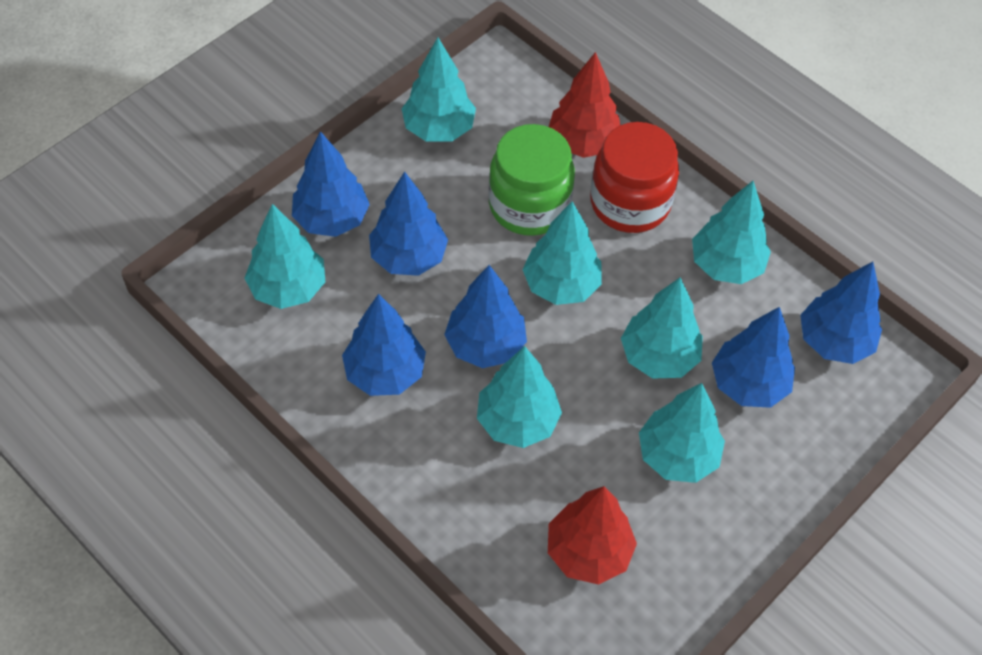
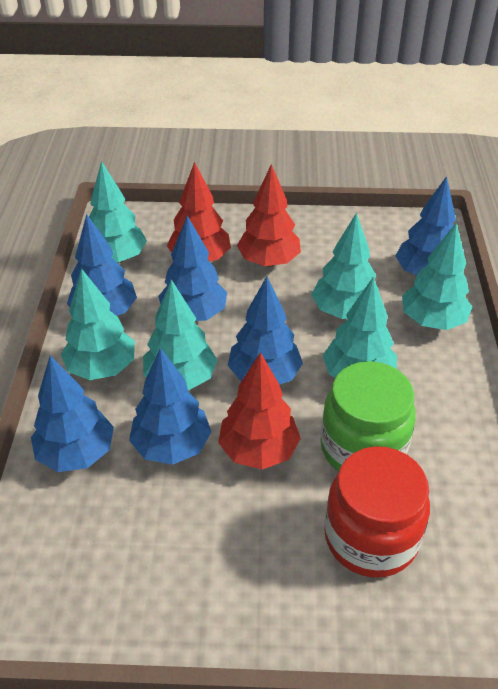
red tree: [548,486,637,585] [549,52,620,158] = 2 -> [167,162,231,262] [218,352,301,469] [237,164,301,267] = 3
turquoise tree: [244,204,325,309] [401,38,476,142] [477,346,562,448] [522,201,602,305] [621,277,703,379] [639,383,725,483] [692,181,771,284] = 7 -> [61,269,135,380] [89,161,147,263] [143,279,217,391] [311,212,379,319] [323,277,397,378] [402,222,472,330] = 6

